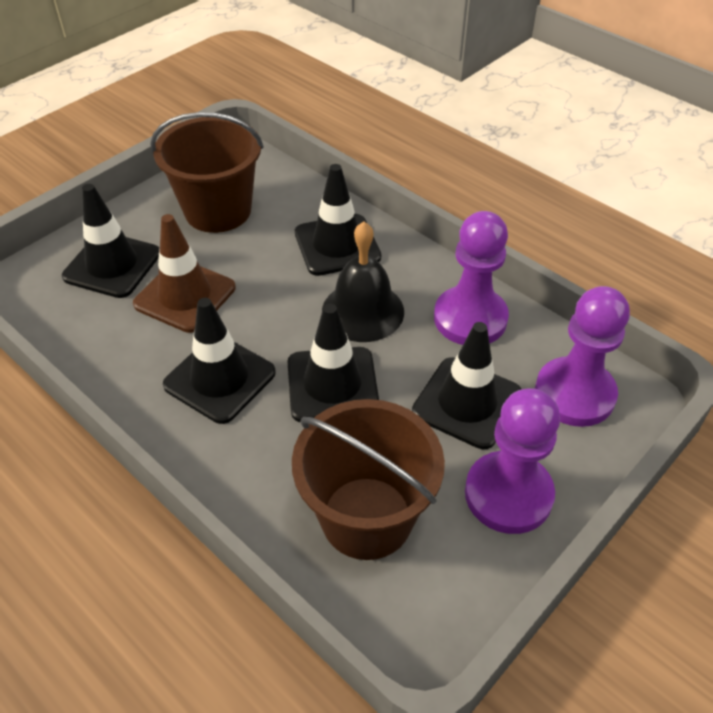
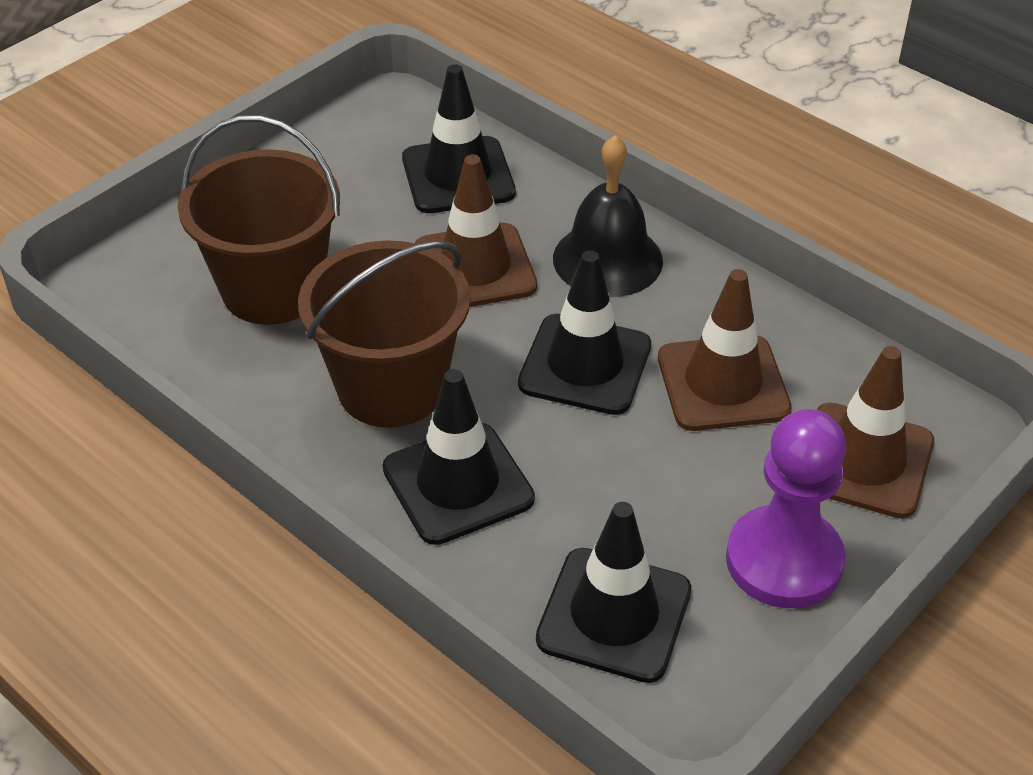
black traffic cone: [62,184,159,298] [163,298,276,424] [287,304,379,422] [295,164,381,276] [412,322,522,449] = 5 -> [383,369,535,545] [402,64,516,213] [518,250,651,415] [536,502,691,683] = 4
brown traffic cone: [133,214,236,333] = 1 -> [415,155,537,307] [658,269,792,431] [817,346,934,518] = 3
purple pawn: [434,211,509,345] [465,388,560,534] [535,286,630,427] = 3 -> [726,409,846,608] = 1

